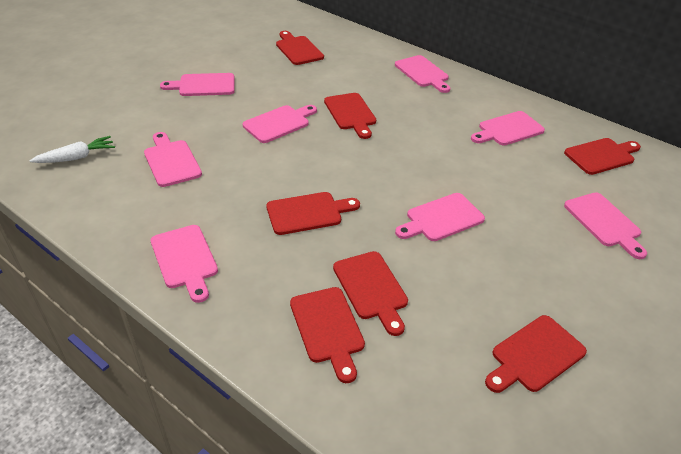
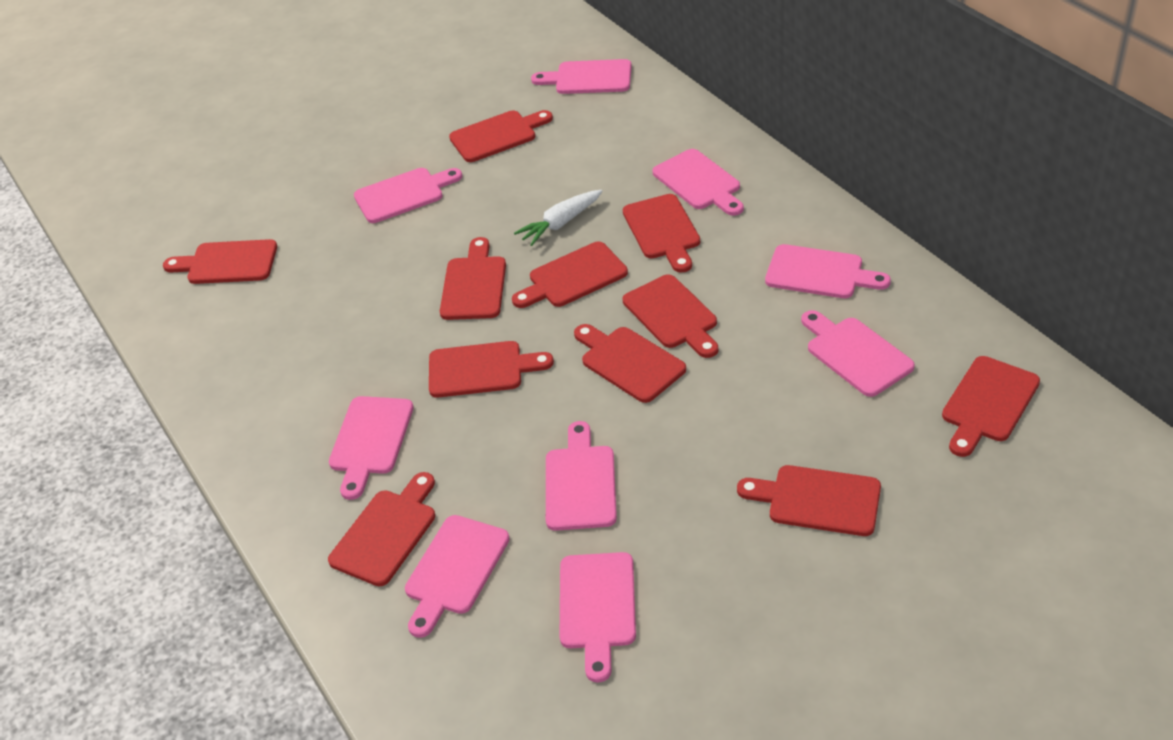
pink cutting board: [144,132,202,187] [151,225,218,303] [160,73,235,96] [243,105,317,143] [395,55,450,93] [395,193,485,241] [471,111,545,145] [564,192,647,259] = 8 -> [329,396,413,500] [354,168,462,223] [405,515,510,638] [531,59,632,94] [546,421,617,531] [560,552,636,683] [652,149,744,216] [765,244,891,298] [801,310,915,397] = 9
red cutting board: [266,192,360,235] [276,31,324,65] [290,287,365,383] [324,93,376,139] [333,251,408,336] [485,315,587,393] [564,138,641,175] = 7 -> [163,239,277,284] [328,472,435,586] [429,341,554,398] [440,237,506,320] [449,110,553,162] [512,242,628,308] [574,324,686,403] [623,194,700,273] [623,274,718,358] [737,465,881,536] [942,356,1040,457] = 11

